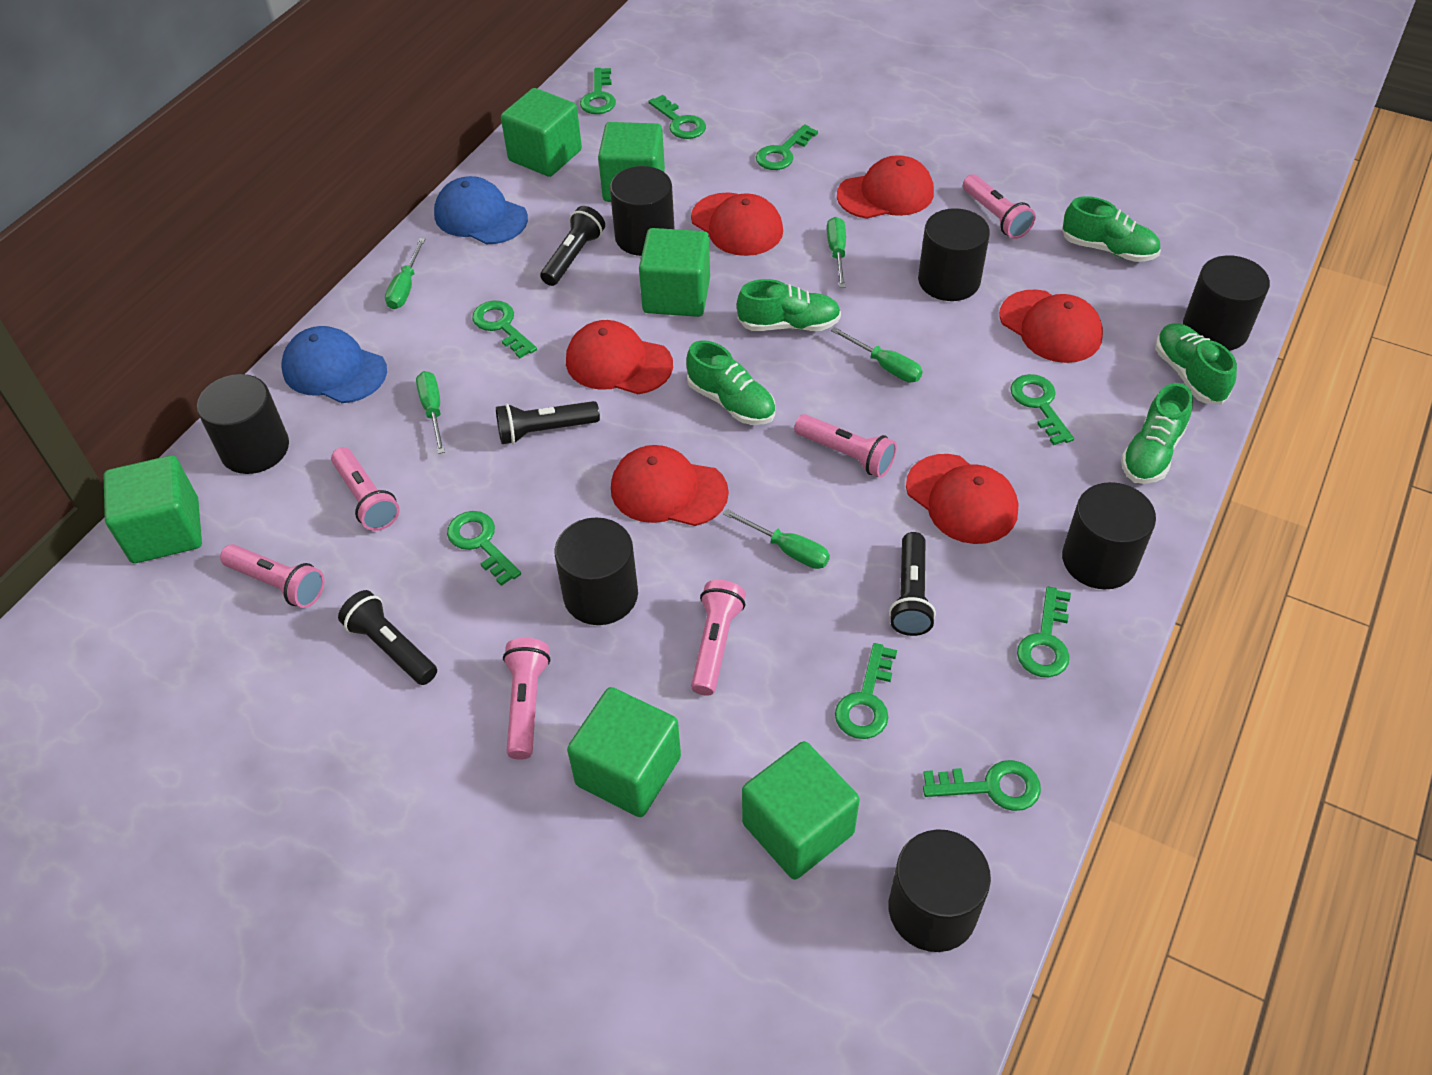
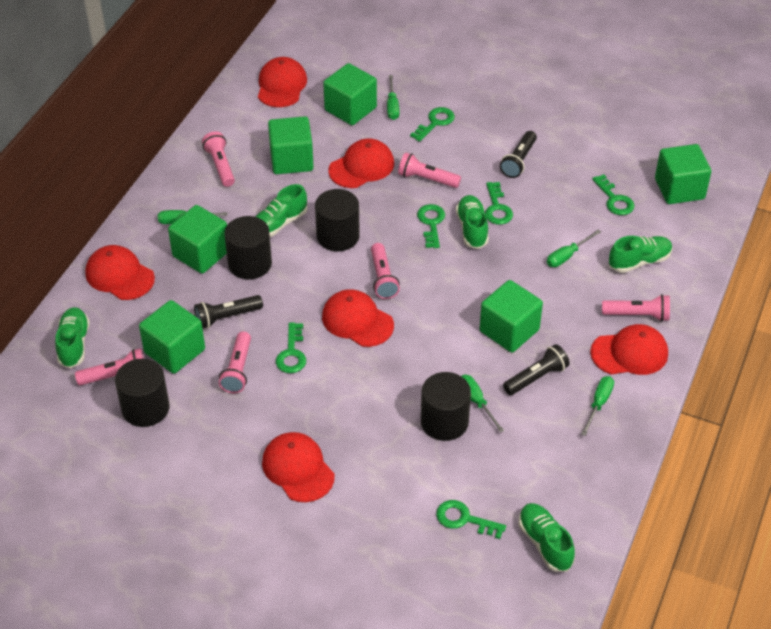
black cylinder: [197,374,289,474] [554,517,638,625] [610,166,675,256] [889,829,991,952] [918,208,990,301] [1062,482,1156,589] [1183,255,1270,351] = 7 -> [115,359,169,427] [224,216,272,279] [315,189,360,251] [421,372,471,441] = 4
black flashlight: [338,590,437,685] [496,401,600,444] [540,206,605,286] [889,532,936,636] = 4 -> [194,295,263,328] [500,131,537,178] [503,344,570,395] = 3
blue cap: [281,326,387,403] [434,176,528,244] = 2 -> none = 0
green key: [447,511,521,586] [472,300,537,358] [580,68,616,114] [648,95,706,139] [756,124,818,170] [835,643,897,739] [923,760,1041,811] [1010,374,1074,445] [1017,586,1071,677] = 9 -> [276,322,306,373] [410,107,455,142] [417,204,445,248] [436,500,506,539] [485,182,513,225] [592,174,635,215] = 6

